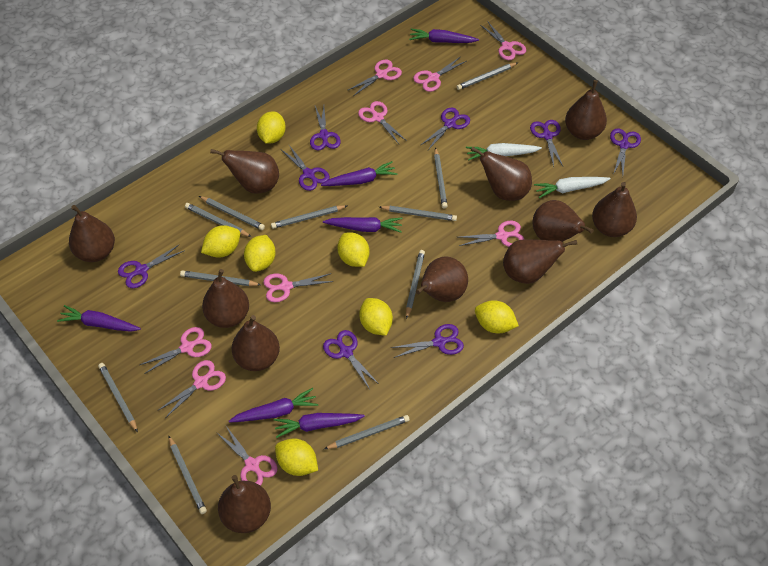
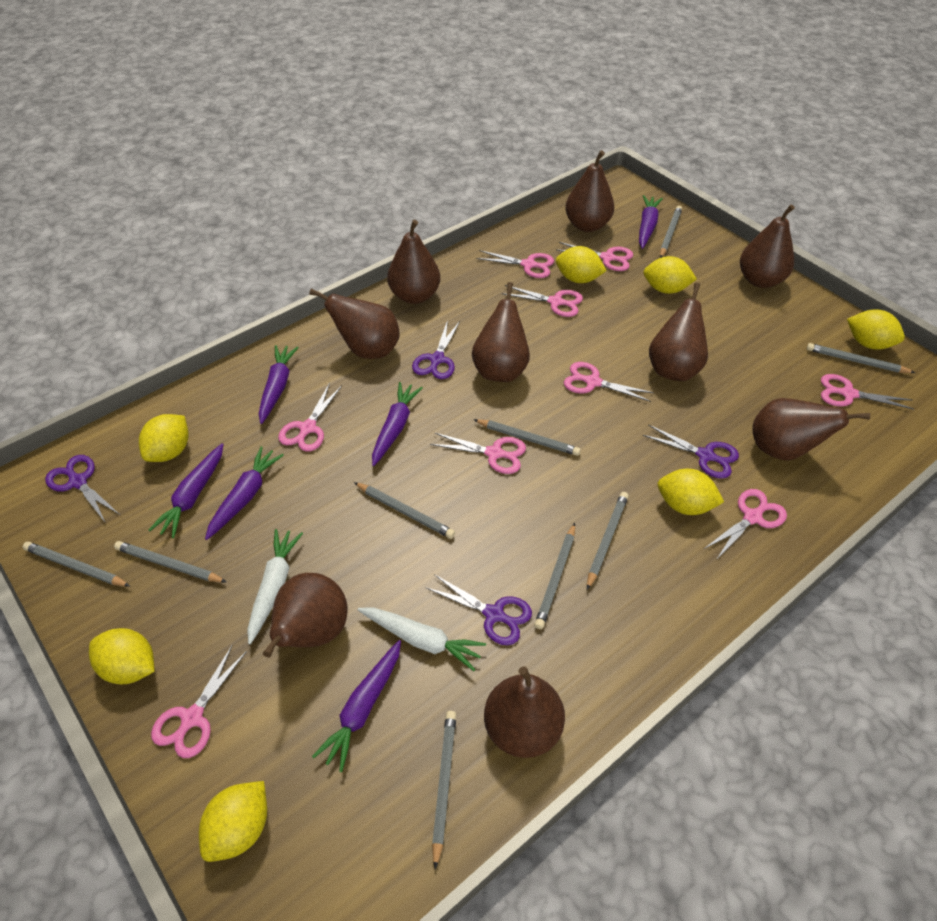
brown pear: [69,205,115,262] [202,269,249,328] [210,149,279,194] [218,475,271,533] [232,315,280,371] [416,256,468,302] [471,146,532,201] [503,239,577,284] [532,200,594,242] [565,80,607,140] [592,182,637,237] = 11 -> [263,573,348,658] [309,289,400,359] [387,220,440,304] [472,282,530,382] [484,666,565,758] [565,150,614,232] [649,282,708,381] [740,205,795,288] [752,398,870,461] = 9
grey pencil: [98,363,138,432] [168,435,207,514] [180,270,261,286] [185,203,251,237] [199,196,265,230] [271,205,347,229] [324,415,410,449] [379,206,457,221] [406,250,425,319] [434,147,447,208] [456,63,517,90] = 11 -> [23,541,130,587] [114,541,226,582] [354,482,455,539] [432,711,456,870] [473,419,581,456] [534,523,575,629] [587,492,629,590] [660,206,682,258] [807,343,915,373] = 9
purple scissors: [118,244,185,288] [282,145,330,191] [310,106,341,150] [323,330,379,388] [391,324,464,358] [421,108,470,150] [530,120,563,167] [610,128,641,175] = 8 -> [45,455,120,522] [412,320,460,379] [425,574,532,645] [643,425,739,479] = 4

